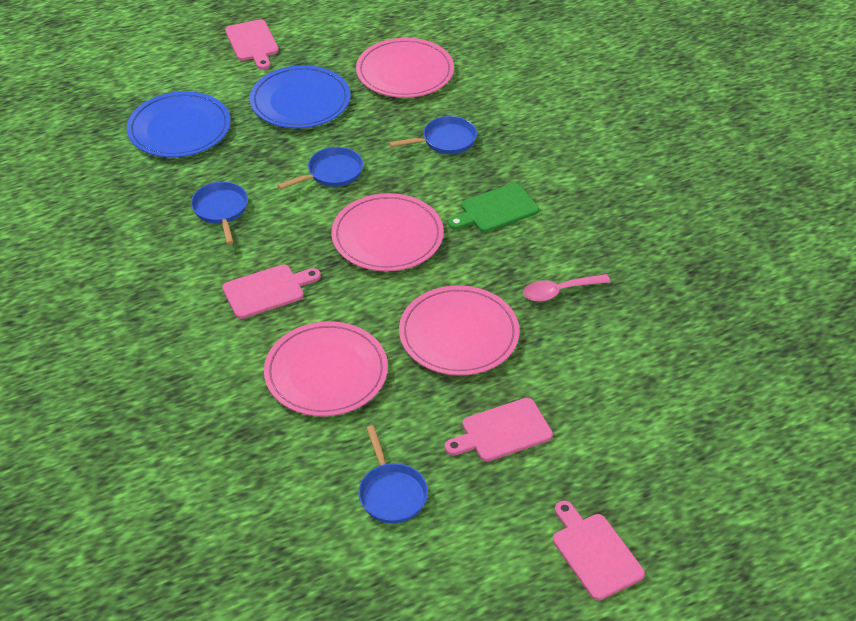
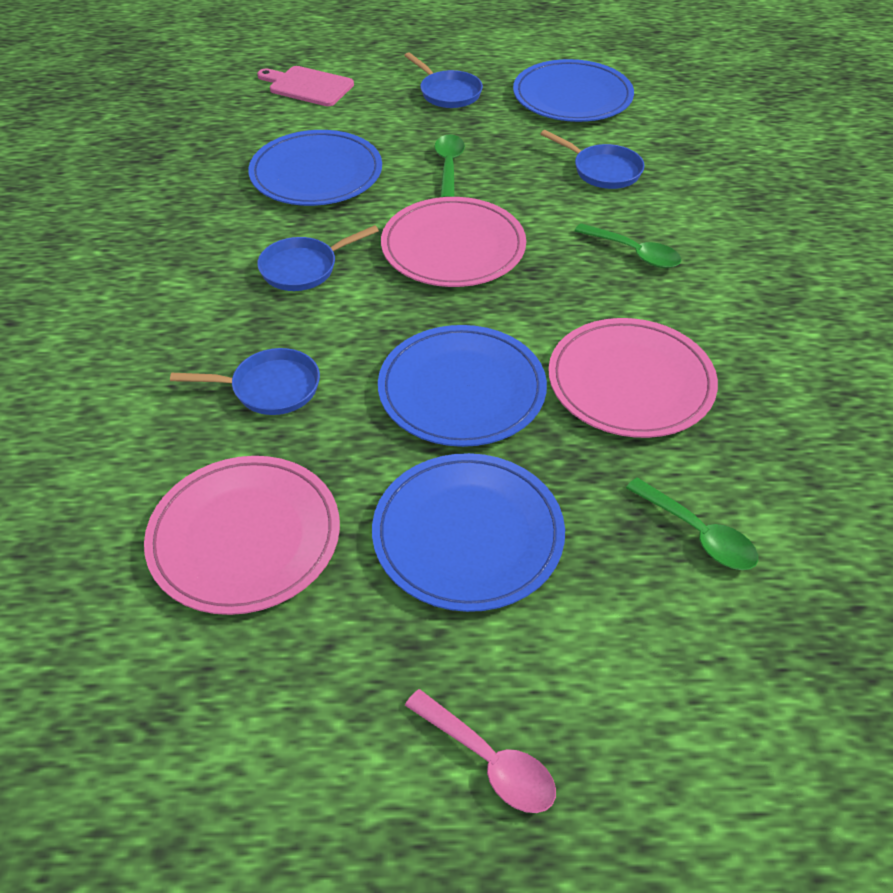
blue plate: [127,91,231,157] [250,65,350,128] = 2 -> [248,130,382,206] [372,453,565,612] [378,325,547,447] [513,59,634,122] = 4
green cutting board: [448,183,539,232] = 1 -> none = 0
green spoon: none = 0 -> [434,135,465,197] [574,223,681,268] [626,478,758,570] = 3
pink cutting board: [222,264,321,319] [225,19,279,70] [445,398,553,462] [553,500,645,601] = 4 -> [257,66,354,106] = 1
pink plate: [264,322,388,416] [331,193,444,272] [356,38,454,98] [399,285,520,376] = 4 -> [144,456,340,615] [381,197,526,287] [548,318,718,438] = 3

